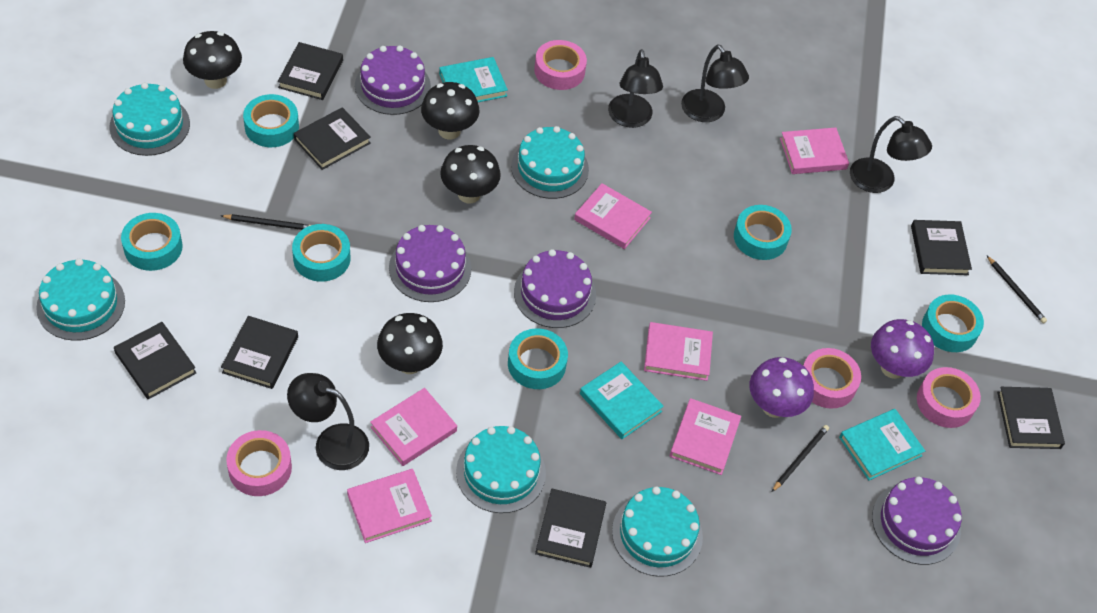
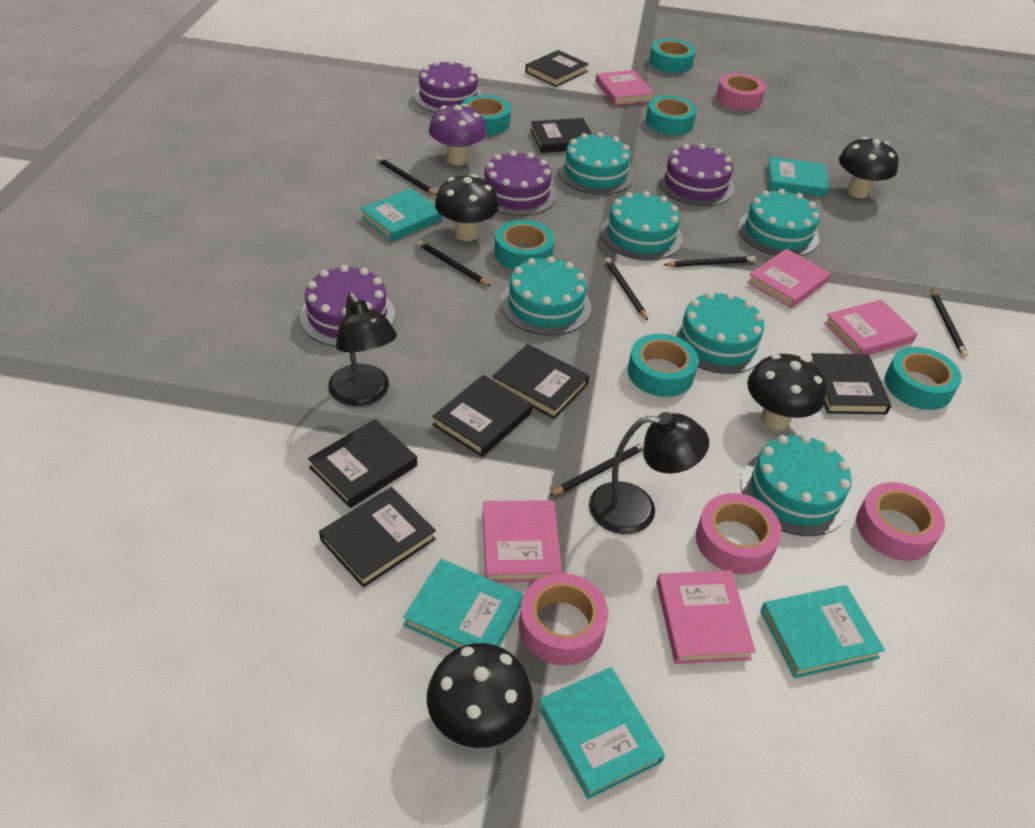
black lamp: [287,373,369,470] [608,49,663,128] [681,44,749,122] [850,116,932,193] = 4 -> [328,293,397,406] [589,412,709,534] = 2
black pencil: [221,214,311,230] [772,425,829,492] [987,256,1047,324] = 3 -> [376,157,437,195] [417,240,490,286] [549,442,644,496] [605,257,648,320] [664,256,755,267] [932,290,968,357] = 6
pink book: [347,469,432,543] [370,388,457,466] [574,183,652,249] [644,322,713,381] [670,398,741,475] [780,127,849,174] = 6 -> [483,500,562,583] [595,70,654,106] [656,570,756,664] [747,249,831,308] [824,300,918,355] = 5
purple mushroom: [750,357,814,418] [871,319,934,379] = 2 -> [429,104,487,165] = 1
turquoise book: [439,57,508,102] [580,362,664,439] [839,409,925,480] = 3 -> [361,188,442,242] [403,559,524,649] [538,667,665,799] [760,585,885,678] [767,157,830,197] = 5
turquoise cake: [36,259,125,341] [109,83,190,156] [456,426,546,513] [511,126,589,199] [612,487,703,577] = 5 -> [501,256,591,336] [558,132,634,195] [600,191,683,261] [672,292,765,374] [738,189,820,256] [741,434,852,536] = 6

